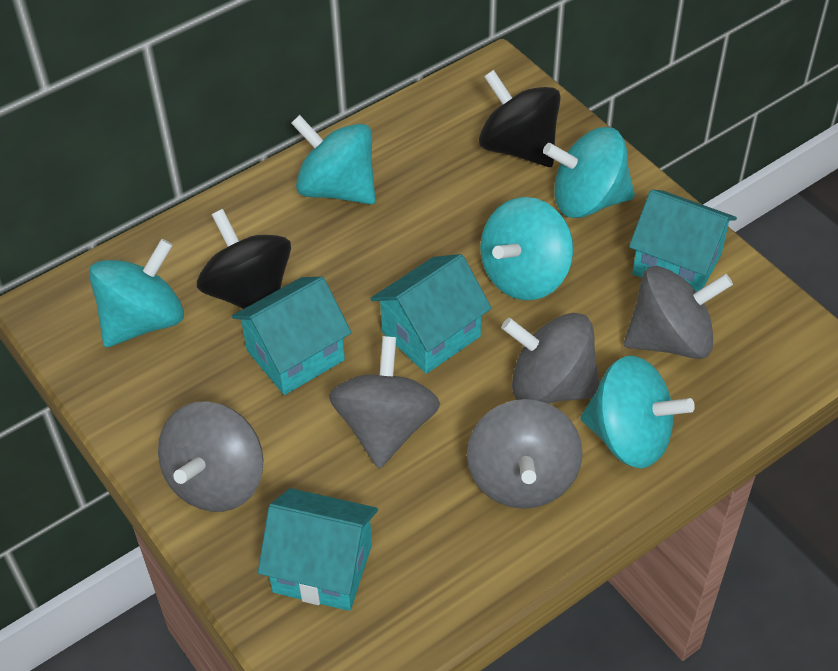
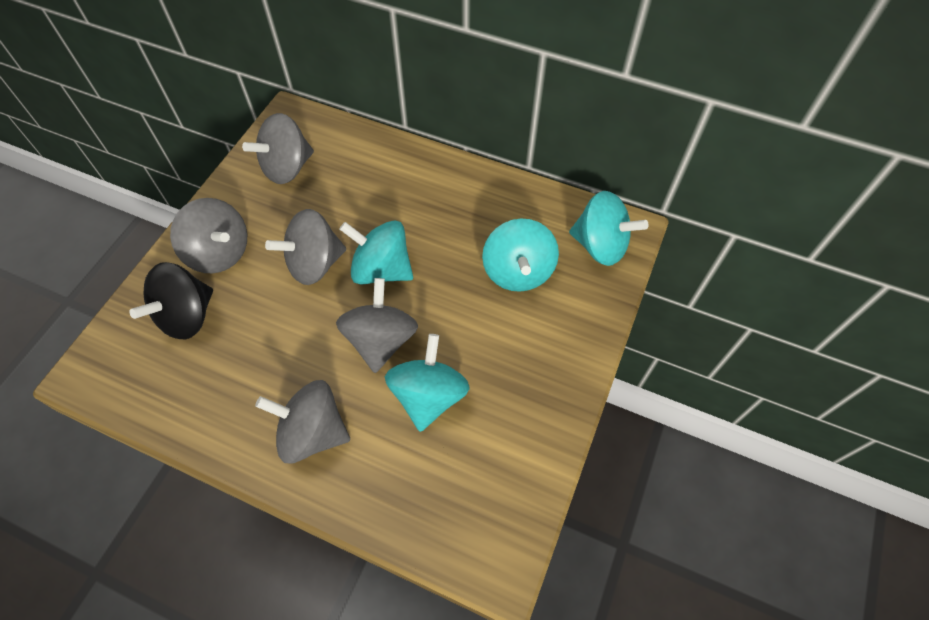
black spinning top: [197,209,291,309] [479,70,561,167] = 2 -> [130,262,213,339] = 1
turquoise house: [232,277,352,395] [258,488,378,611] [370,254,492,374] [629,189,737,292] = 4 -> none = 0
turquoise spinning top: [89,239,184,347] [291,115,375,204] [480,197,573,300] [543,127,635,218] [580,356,695,468] = 5 -> [340,221,413,285] [385,334,470,432] [482,219,559,292] [569,191,649,266] = 4

